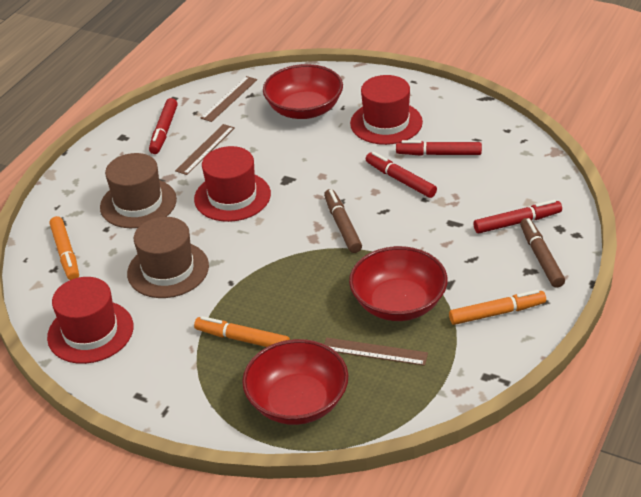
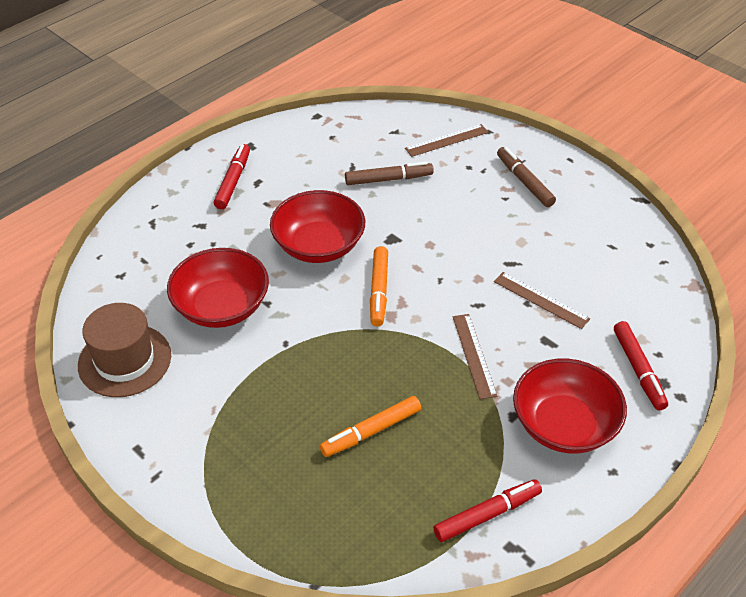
brown hat: [100,153,177,228] [127,217,209,298] = 2 -> [78,303,171,397] = 1
orange marker: [50,216,79,280] [194,316,290,347] [449,290,546,325] = 3 -> [320,396,421,457] [370,246,388,326] = 2
red hat: [47,277,134,364] [194,146,271,222] [350,75,423,145] = 3 -> none = 0
red marker: [149,98,178,154] [366,152,437,198] [396,140,482,156] [474,200,562,233] = 4 -> [214,144,250,209] [433,480,542,542] [614,321,668,411] = 3

